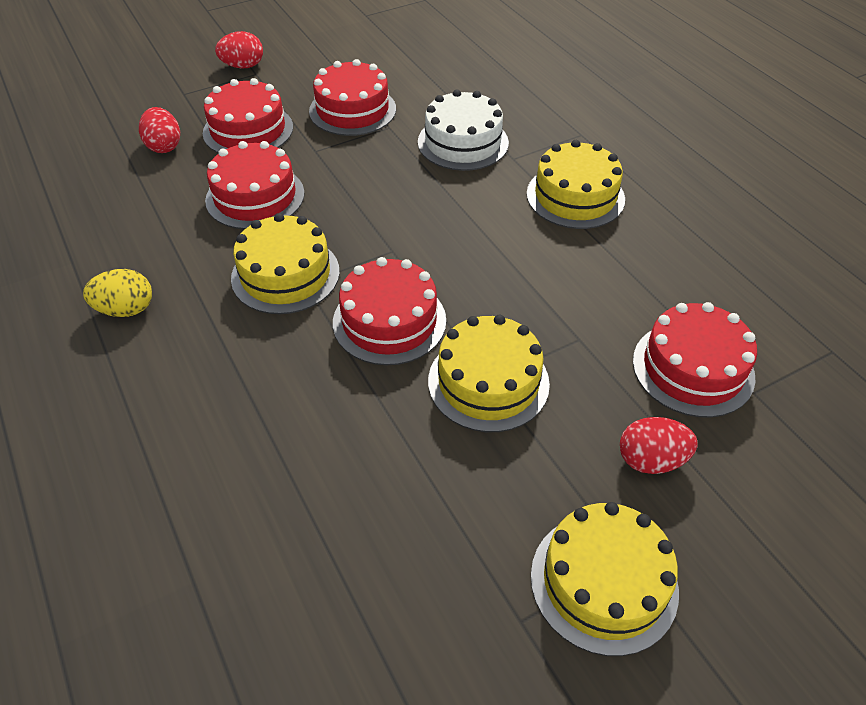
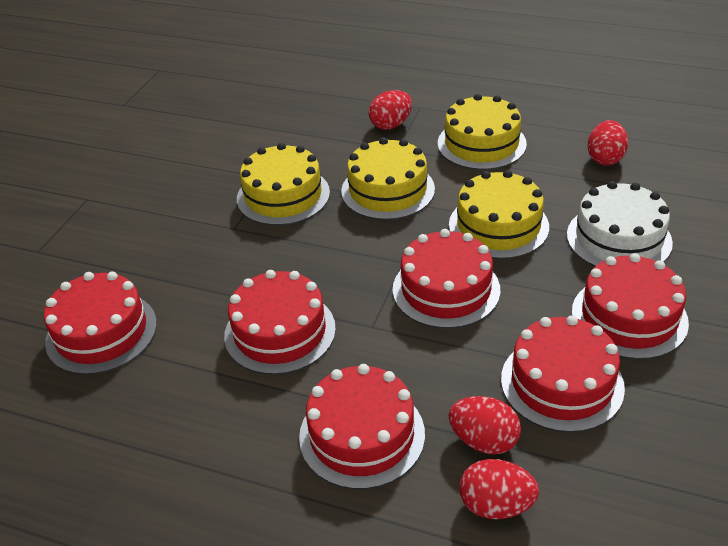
red cake: [203,78,293,153] [205,141,305,229] [309,59,396,136] [333,257,446,365] [633,302,757,418] = 5 -> [44,272,157,375] [224,270,336,375] [299,364,425,489] [393,229,500,329] [501,315,625,432] [572,253,689,359] = 6
red egg: [139,107,180,153] [215,31,263,69] [620,417,698,474] = 3 -> [368,90,412,130] [449,396,521,455] [459,459,539,519] [587,120,628,165] = 4
yellow egg: [83,269,152,317] = 1 -> none = 0

